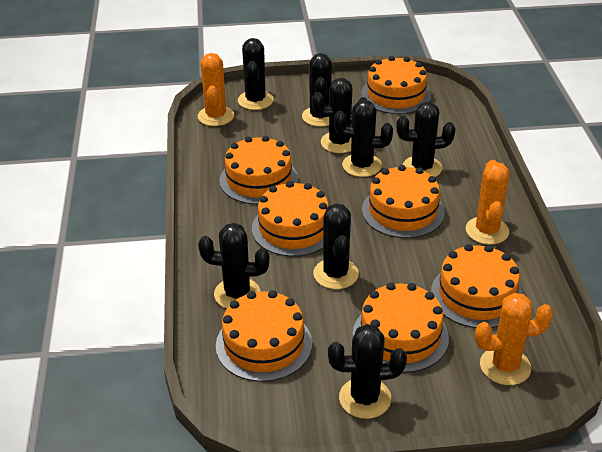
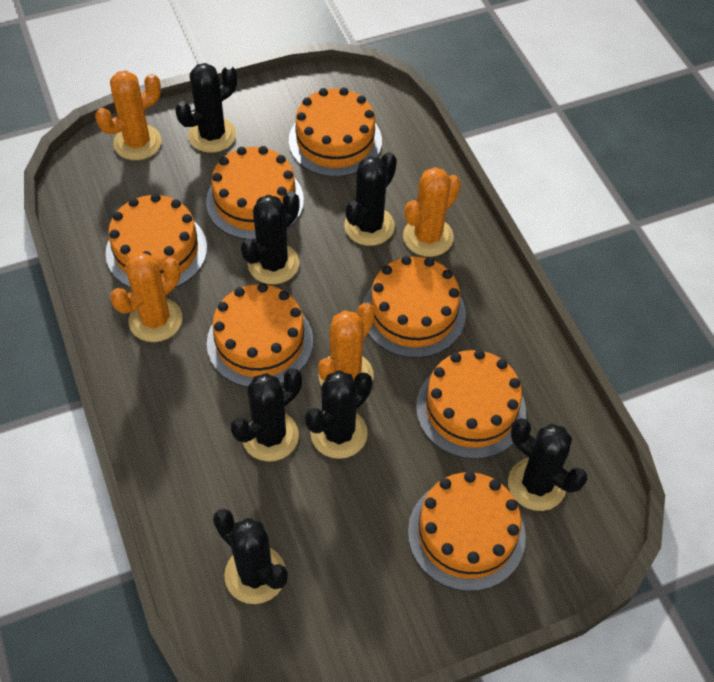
black cactus: [198,223,270,309] [238,38,274,110] [302,53,332,127] [312,78,367,153] [313,203,359,289] [328,324,407,419] [334,100,393,177] [397,102,455,177] = 8 -> [176,63,237,153] [213,509,288,604] [231,368,302,462] [241,191,300,284] [305,370,372,459] [344,152,397,246] [508,418,587,511] = 7
orange cactus: [198,53,234,126] [466,160,510,245] [475,293,553,385] = 3 -> [95,70,162,160] [110,252,183,342] [318,303,375,386] [403,167,461,257] = 4

